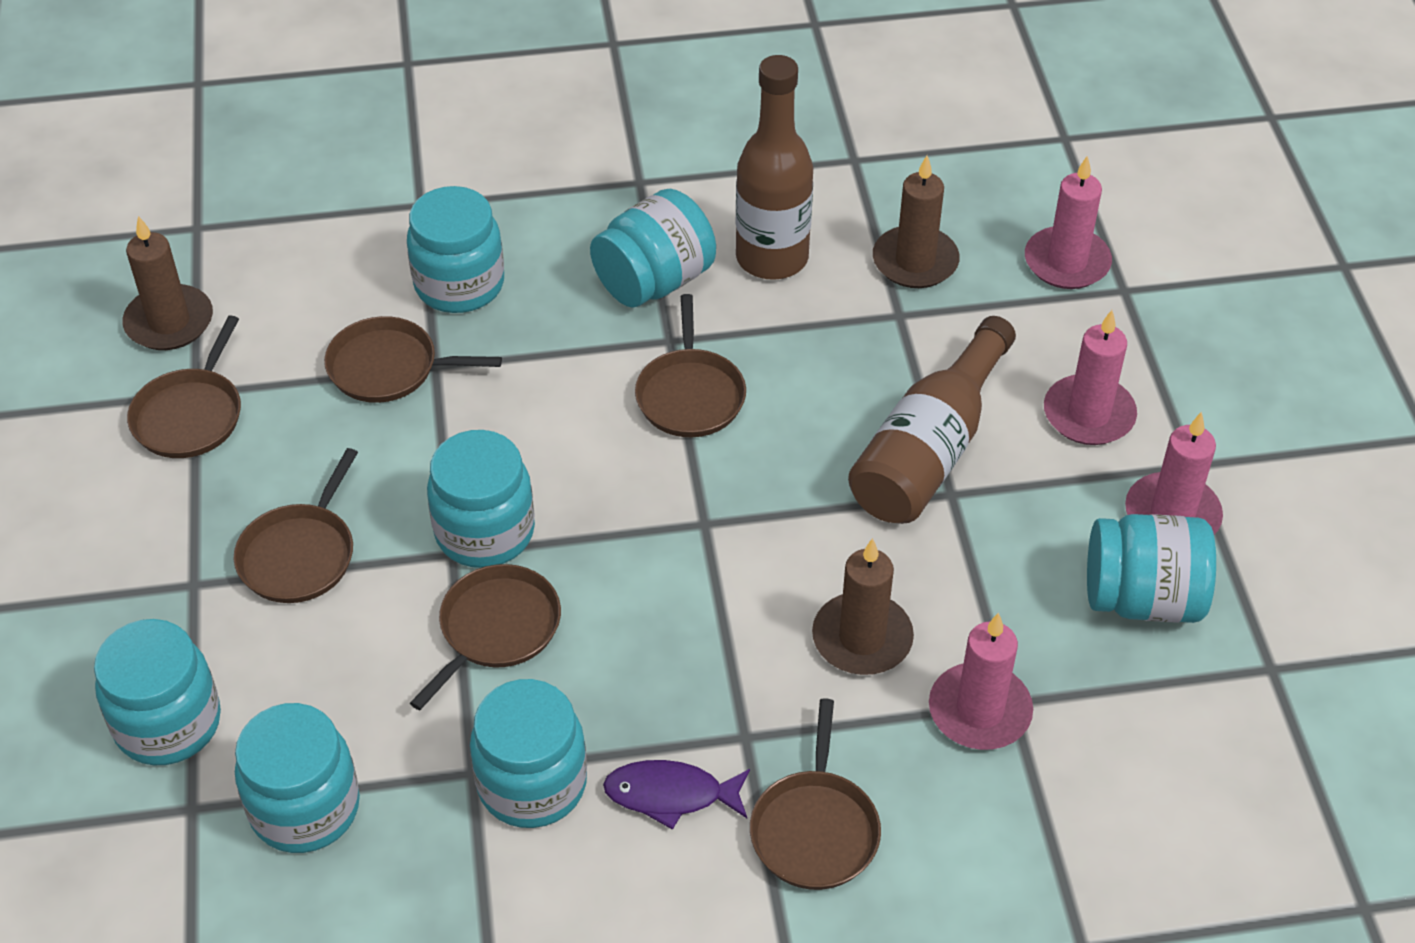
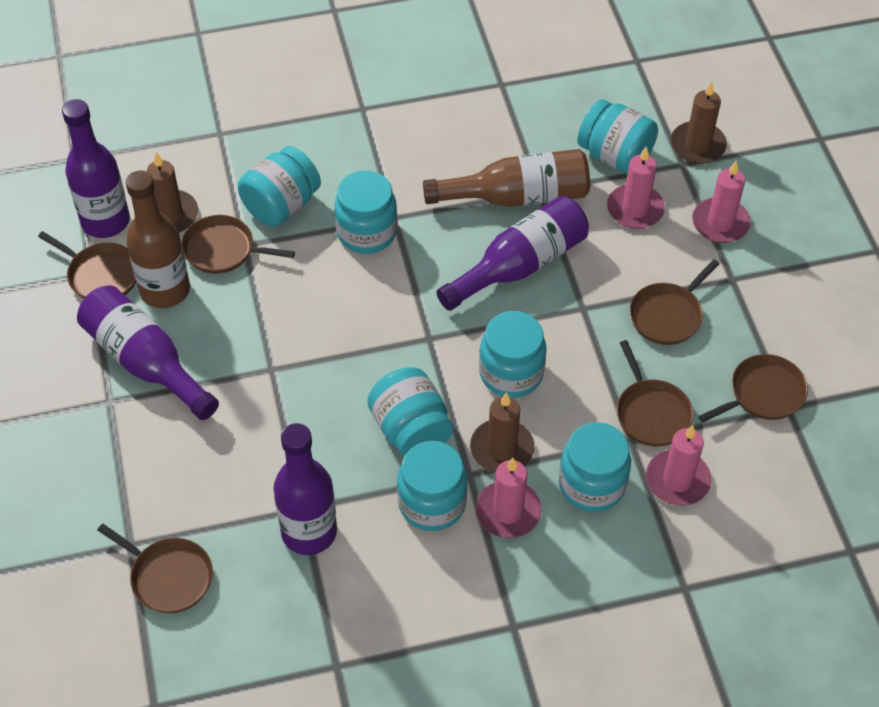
purple bottle: none = 0 -> [62,99,130,238] [77,285,219,420] [273,423,337,555] [437,196,589,311] = 4
purple fish: [603,760,750,830] = 1 -> none = 0

